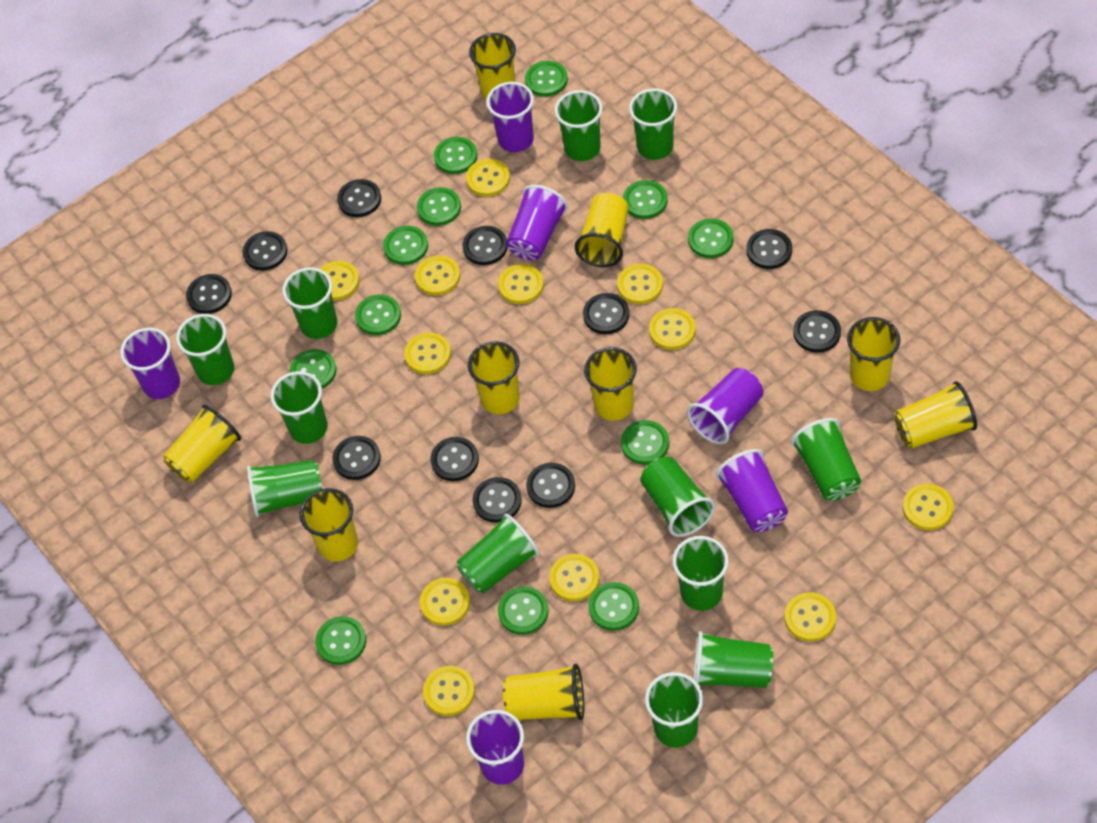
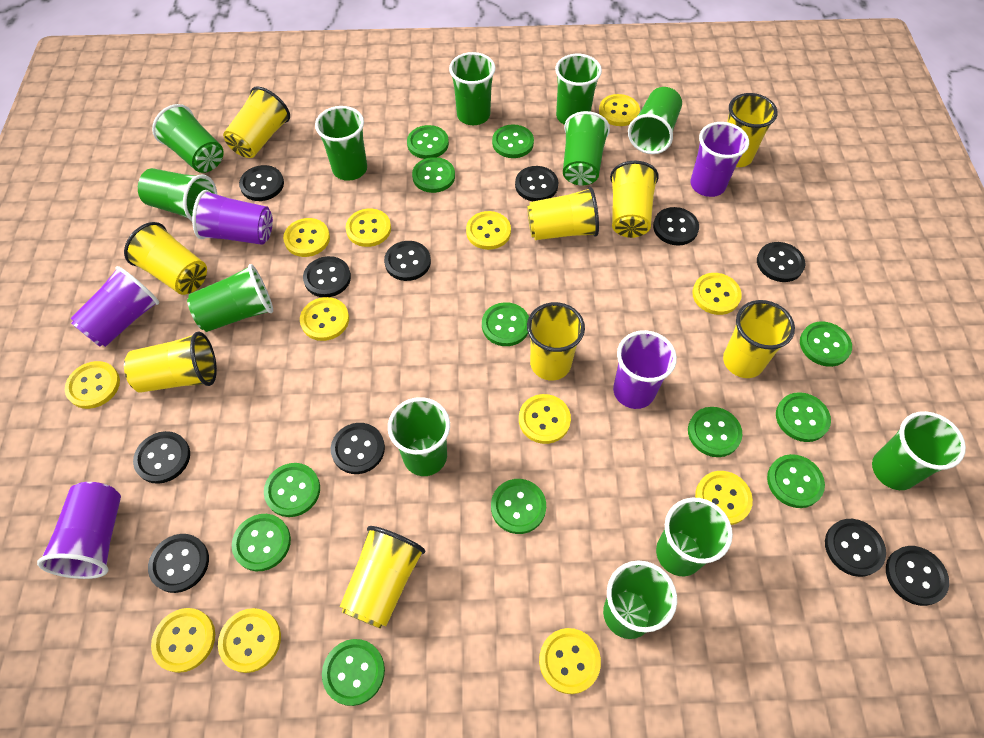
purple cup: [120,328,180,399] [466,710,524,785] [486,82,534,152] [506,185,568,260] [687,368,763,444] [716,449,788,532] = 6 -> [37,482,121,579] [70,266,159,347] [192,190,273,245] [613,330,677,409] [690,122,749,197] = 5

